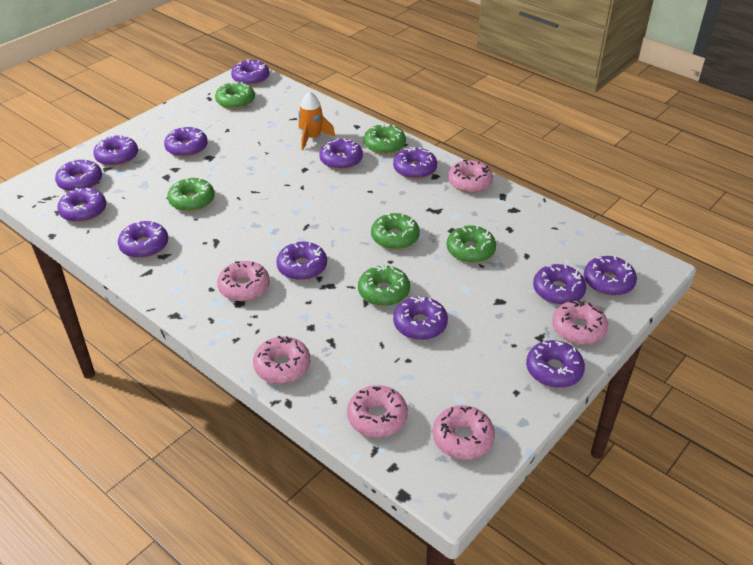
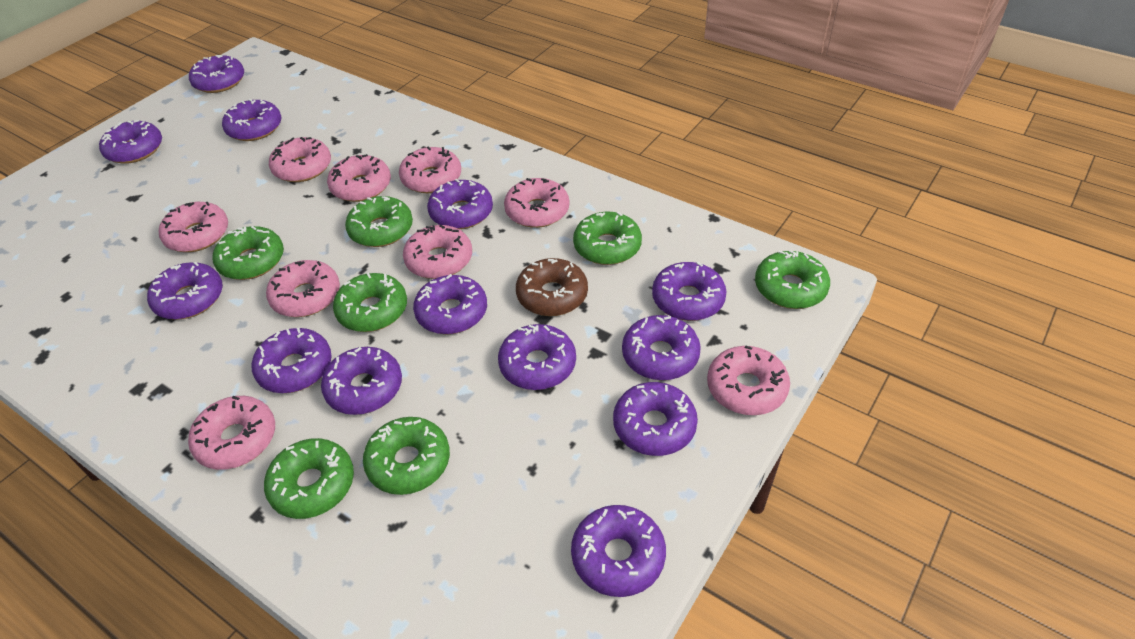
brown donut: none = 0 -> [516,258,588,316] = 1
green donut: [168,178,215,212] [215,81,255,109] [358,265,410,306] [364,123,406,154] [371,213,420,250] [446,226,496,263] = 6 -> [212,226,284,280] [264,438,354,519] [333,273,407,332] [345,196,413,247] [363,417,450,495] [573,212,642,265] [755,250,830,309] = 7
orange rocket: [298,91,335,150] = 1 -> none = 0
pink donut: [217,261,270,301] [253,336,310,384] [347,385,408,437] [432,405,495,460] [448,160,493,193] [552,300,608,345] = 6 -> [159,202,228,252] [188,396,275,470] [266,260,340,317] [269,137,331,182] [327,154,391,202] [399,146,461,193] [403,224,472,279] [504,178,569,228] [707,345,790,415] = 9

